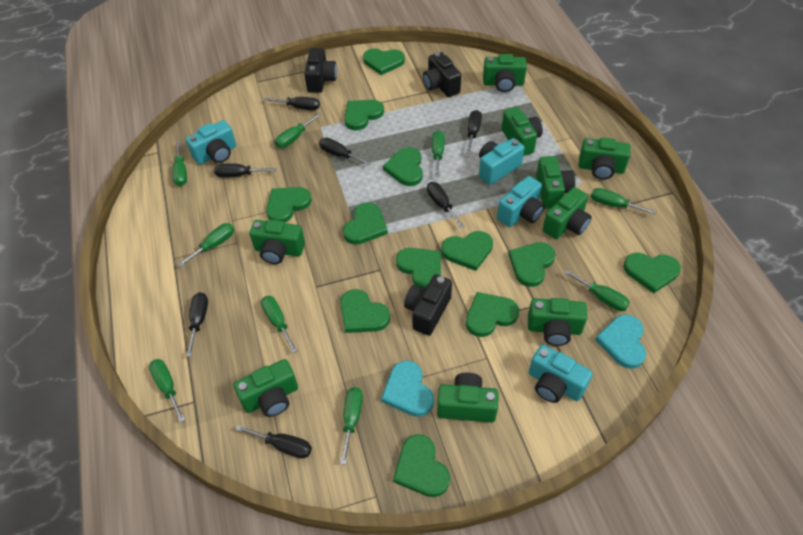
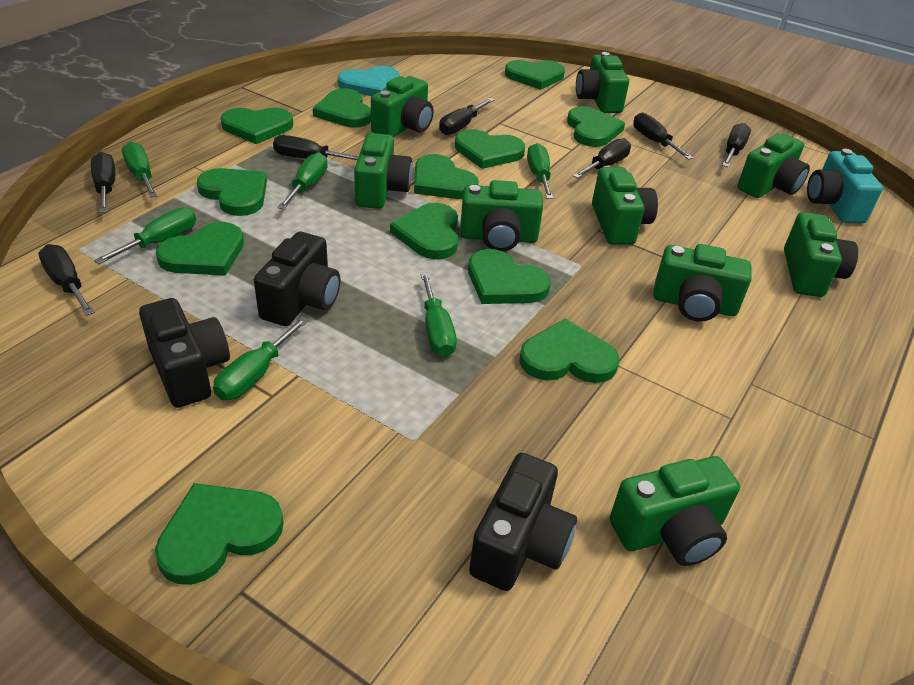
green screwdriver: [149,359,185,423] [172,141,187,186] [177,223,234,267] [261,296,298,353] [275,113,321,148] [340,387,363,465] [432,131,445,177] [564,270,630,311] [591,188,657,215] = 9 -> [94,207,196,264] [122,142,158,198] [213,317,309,400] [278,152,328,210] [420,273,457,357] [527,143,553,199] = 6
turquoise camera: [186,120,236,165] [479,138,524,185] [497,176,545,227] [529,345,593,403] = 4 -> [807,149,883,223] = 1
turquoise heart: [381,360,434,417] [595,314,646,369] = 2 -> [338,66,400,96] = 1

